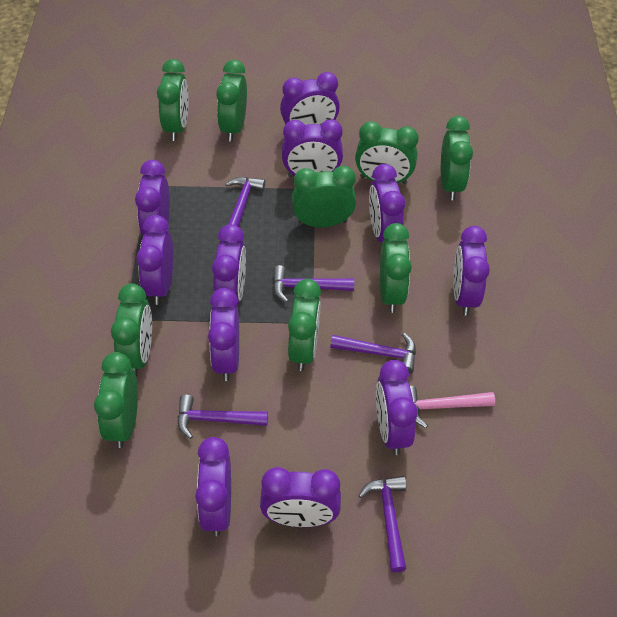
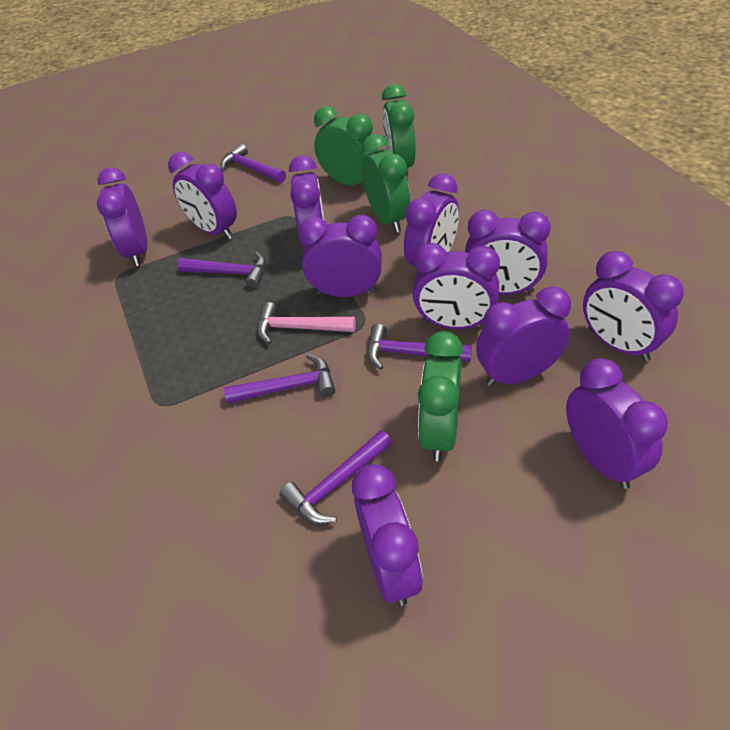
green clock: [94,352,138,448] [111,283,152,376] [157,59,188,141] [216,60,247,142] [288,279,321,371] [292,166,356,227] [355,121,418,184] [380,223,412,313] [441,116,473,200] = 9 -> [314,106,378,185] [362,134,410,233] [382,84,416,178] [418,331,463,461] = 4

